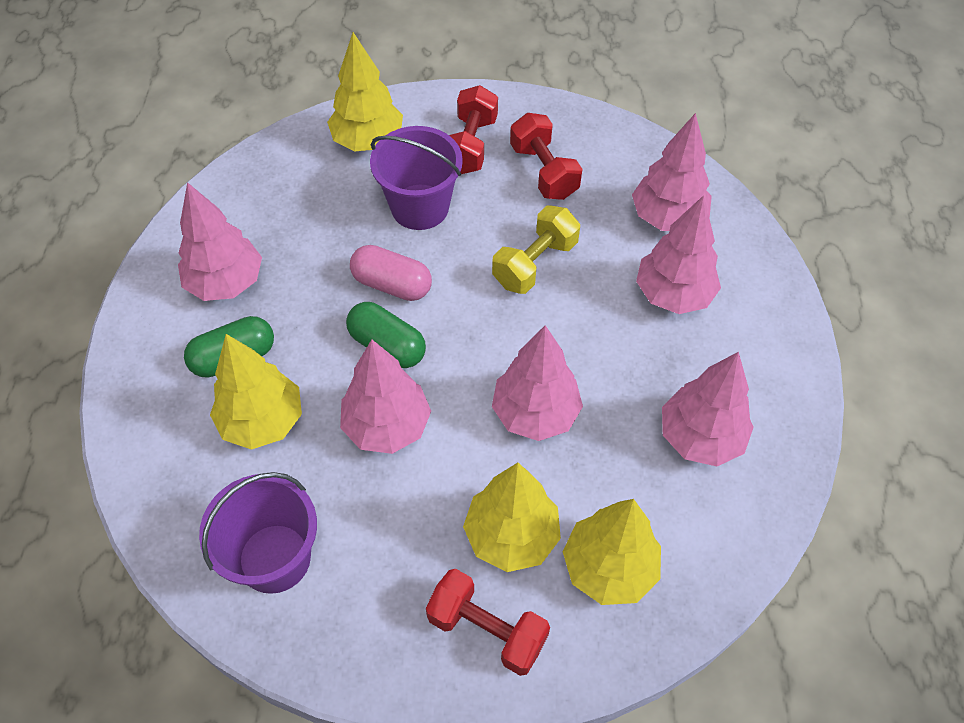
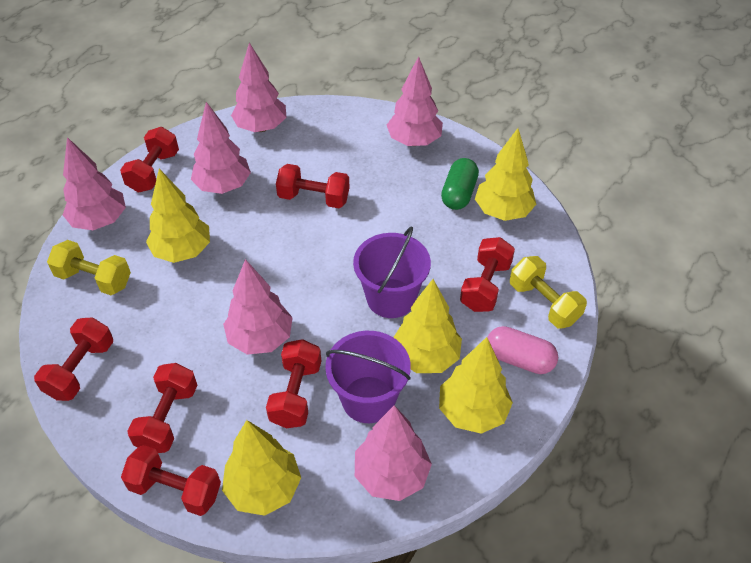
green capsule: [184,316,274,378] [346,302,426,368] = 2 -> [441,158,479,210] = 1
red dumbbell: [426,569,550,676] [449,85,498,174] [510,113,582,200] = 3 -> [34,317,113,401] [120,127,179,193] [121,445,221,516] [127,363,198,453] [266,339,321,428] [276,164,349,208] [460,237,515,312] = 7
yellow dumbbell: [492,205,580,294] = 1 -> [47,240,131,295] [510,256,587,329] = 2
yellow tree: [210,334,302,450] [327,32,403,151] [463,463,561,572] [563,499,661,605] = 4 -> [146,169,210,263] [222,420,301,516] [393,279,462,373] [439,337,513,434] [475,128,536,221] = 5

